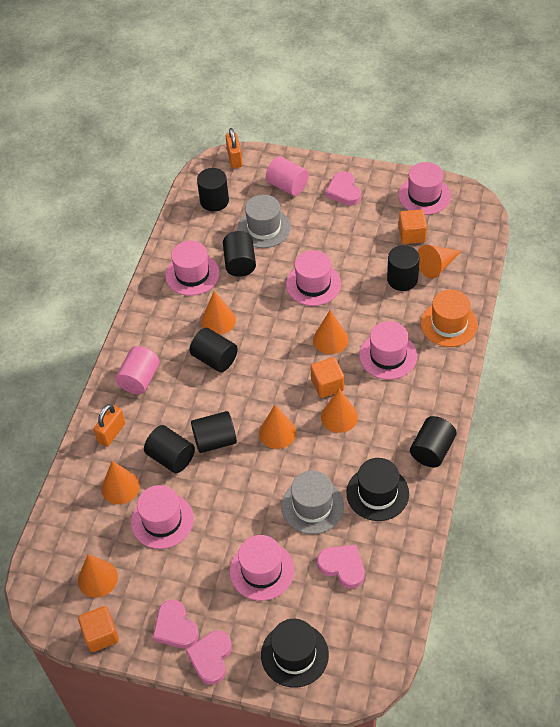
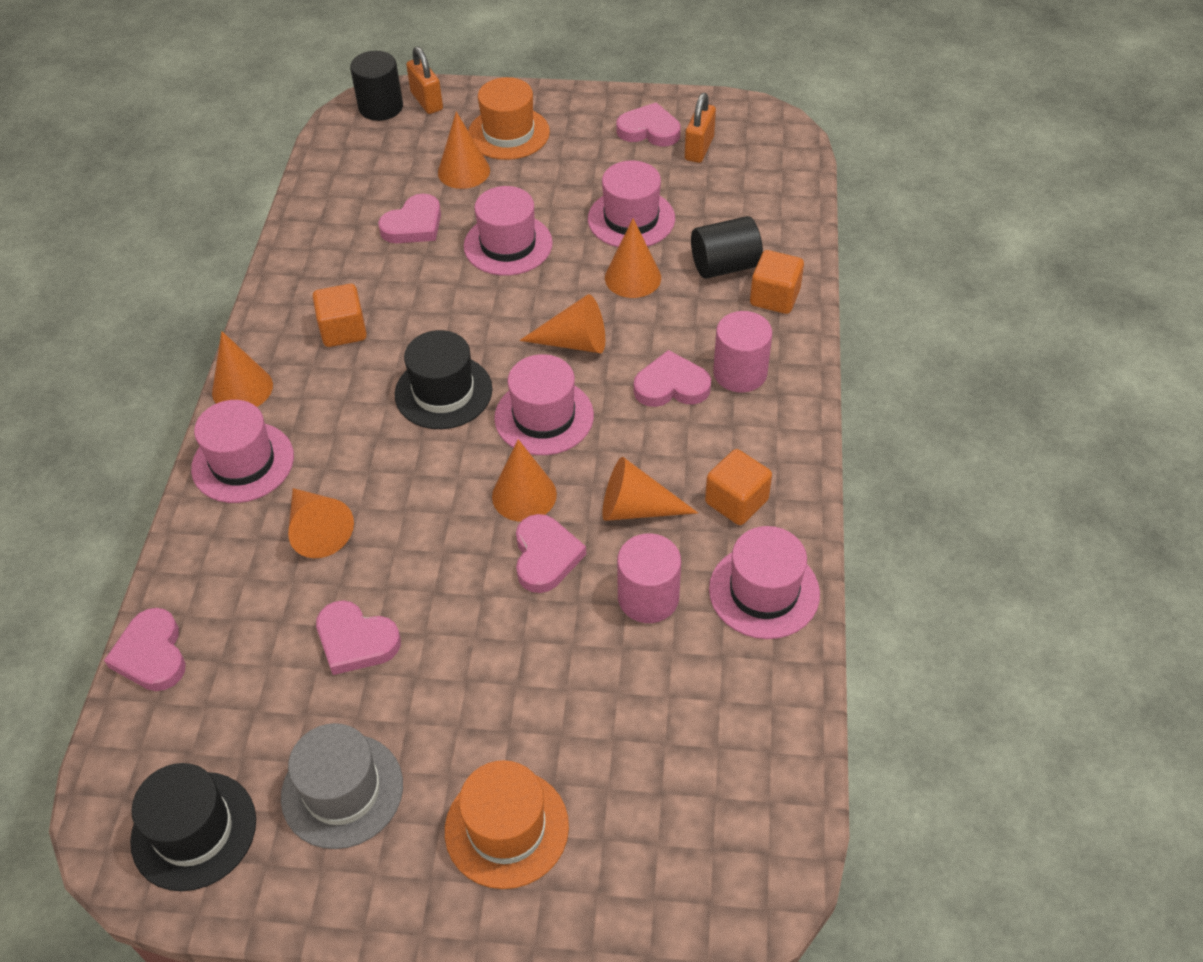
black cylinder: [144,425,195,473] [190,328,238,372] [191,411,237,453] [197,168,229,212] [223,231,256,277] [387,245,420,291] [410,416,457,467] = 7 -> [350,51,403,121] [691,216,763,279] = 2
grey hat: [238,195,291,248] [281,471,344,534] = 2 -> [281,723,403,849] = 1
orange hat: [421,289,478,347] = 1 -> [445,760,569,889] [468,77,550,160] = 2
pink hat: [131,485,194,549] [165,241,220,296] [230,535,294,601] [286,250,341,306] [359,321,417,380] [398,162,451,215] = 6 -> [191,400,294,503] [464,186,553,276] [494,354,594,455] [588,161,675,247] [709,526,820,639] = 5
pink heart: [153,600,199,648] [186,631,232,685] [317,545,365,588] [325,171,361,205] = 4 -> [104,608,186,691] [316,600,401,675] [378,194,441,243] [516,514,586,593] [616,103,681,146] [634,350,711,407] = 6

